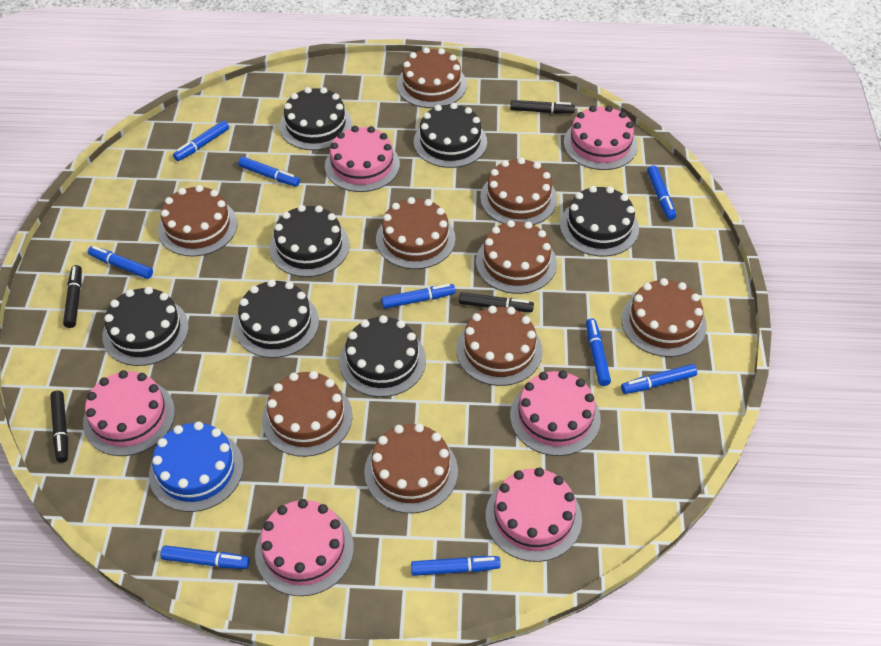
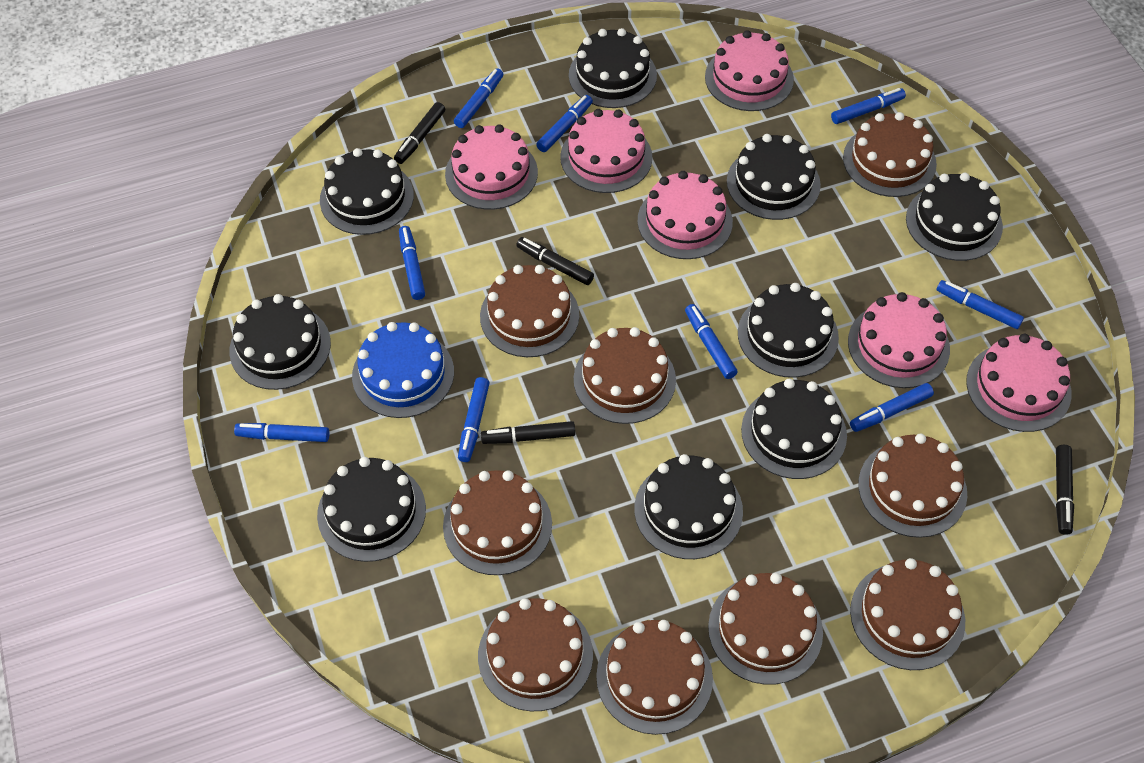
black cake: [102,287,189,366] [234,279,319,358] [269,205,350,277] [280,87,352,150] [339,315,426,397] [414,103,487,168] [560,186,639,256] = 7 -> [230,294,331,390] [317,457,426,562] [320,148,414,235] [569,28,657,108] [634,454,743,559] [727,134,821,220] [738,283,839,378] [741,379,847,479] [906,173,1003,261] = 9

